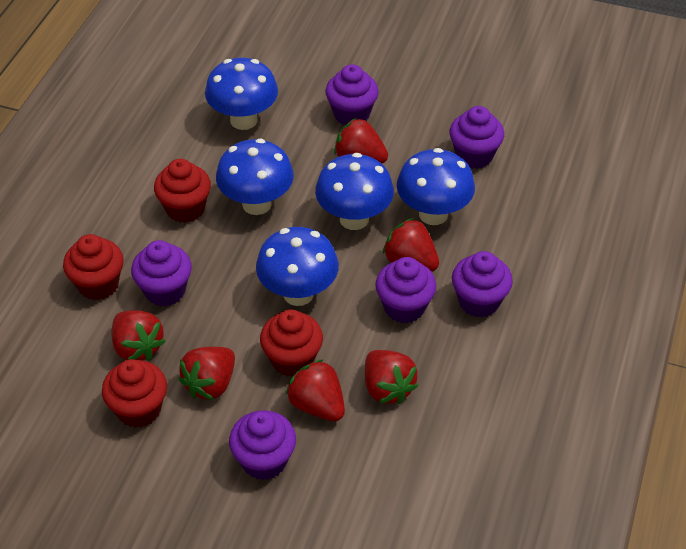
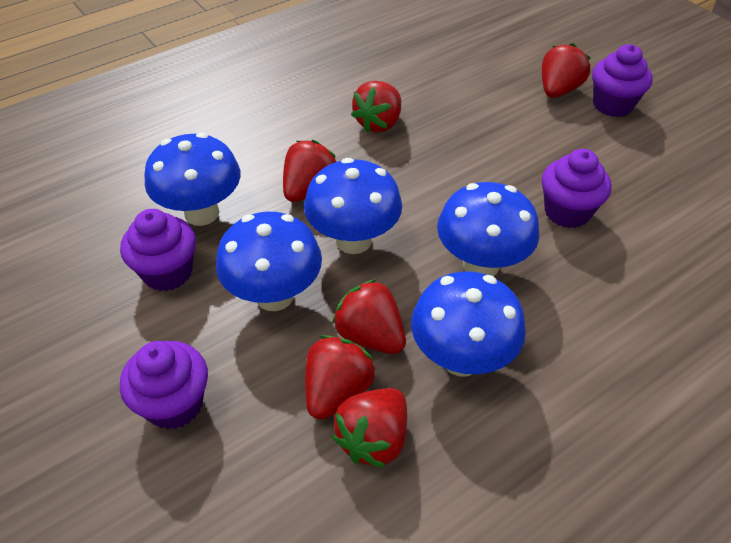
purple cupcake: [131,240,192,306] [229,410,296,480] [325,64,379,125] [375,257,436,323] [450,106,504,169] [452,251,513,317] = 6 -> [120,209,196,291] [120,341,208,429] [542,149,611,228] [592,44,653,117] = 4
red cupcake: [63,234,124,300] [102,359,167,428] [154,159,211,223] [260,309,323,377] = 4 -> none = 0

